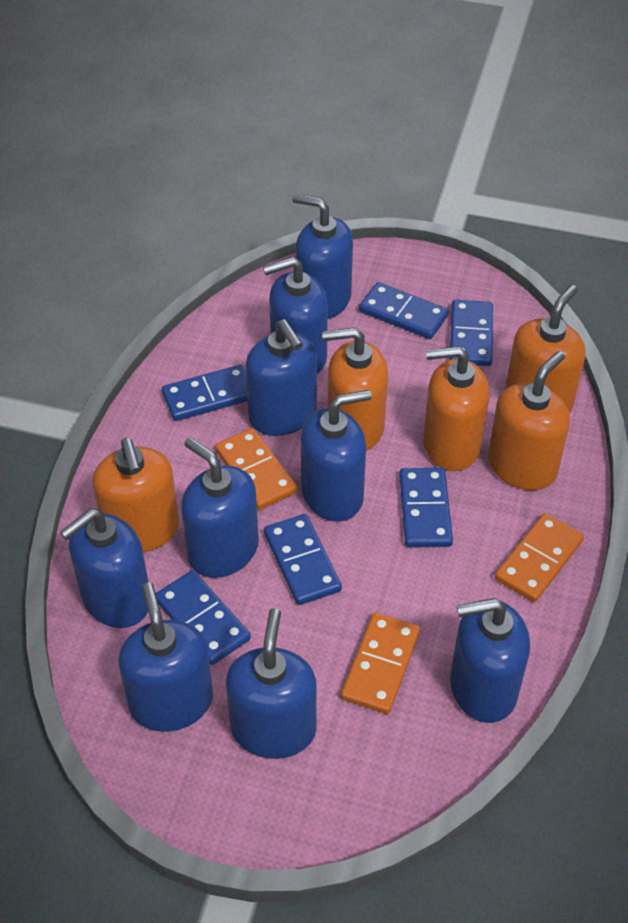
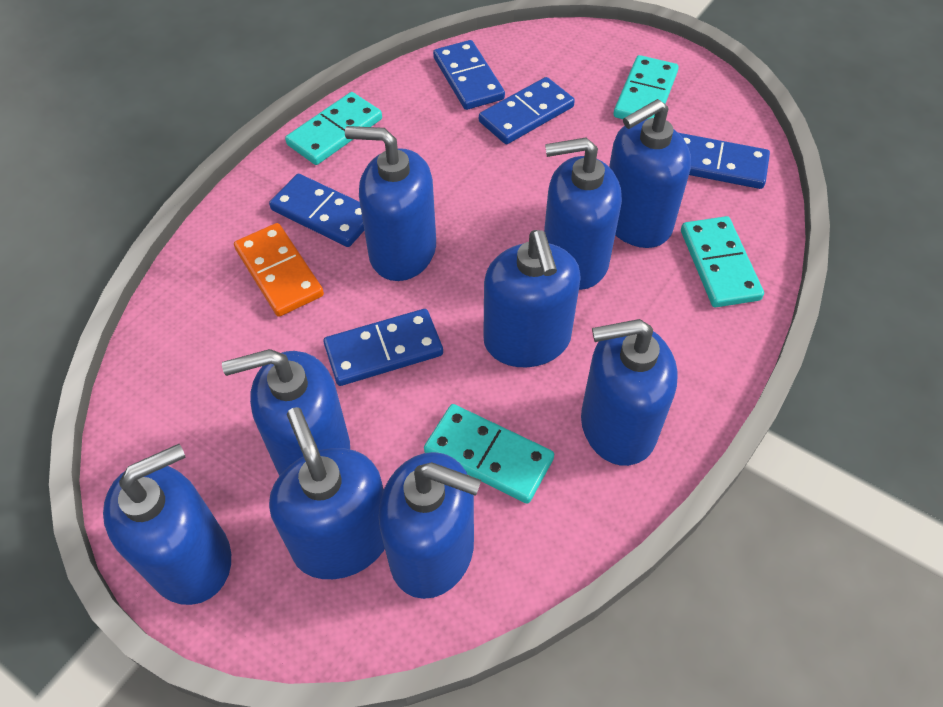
blue domino: [156,570,251,665] [162,365,248,421] [264,514,342,605] [359,282,449,339] [399,468,453,548] [450,300,493,366] = 6 -> [269,174,364,247] [323,309,443,386] [433,40,505,110] [479,77,575,144] [679,133,770,189] = 5
orange domino: [215,428,297,510] [341,612,420,714] [495,513,584,602] = 3 -> [234,223,324,317] = 1
orange soap dispenser: [92,438,179,552] [322,327,388,450] [423,346,489,471] [488,351,570,490] [505,285,585,414] = 5 -> none = 0
turquoise domino: none = 0 -> [285,92,382,165] [424,404,554,504] [613,55,679,119] [681,216,764,307] = 4

